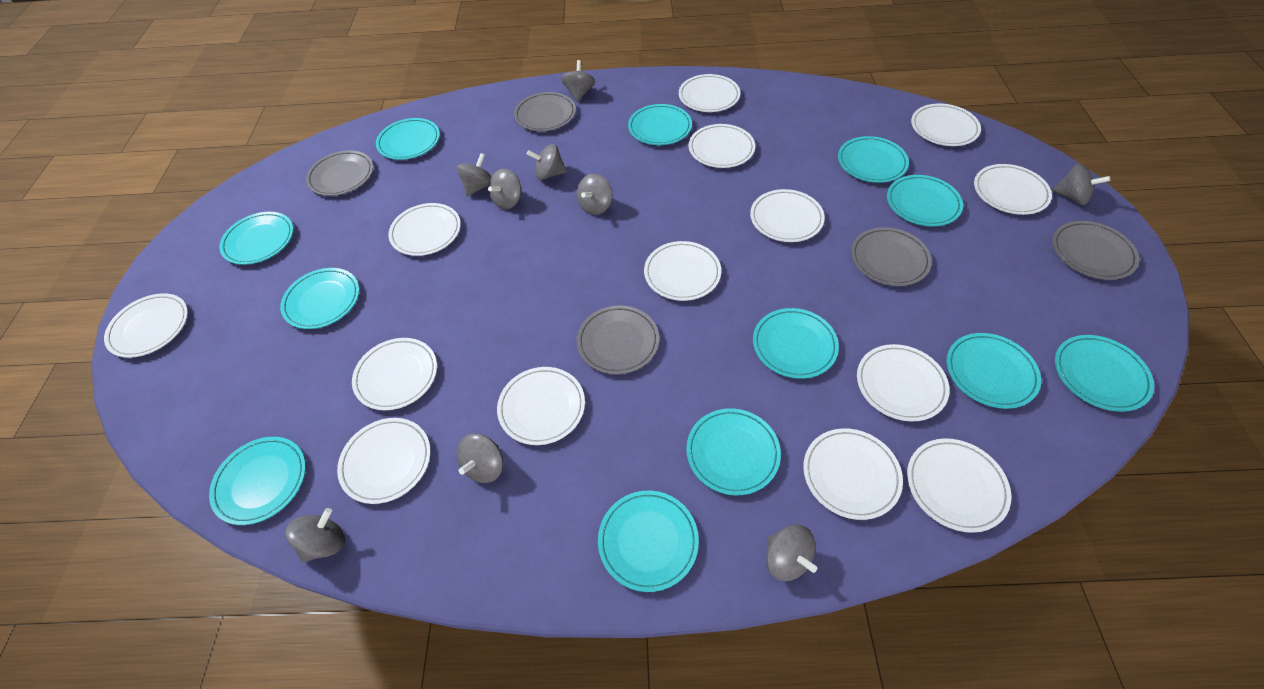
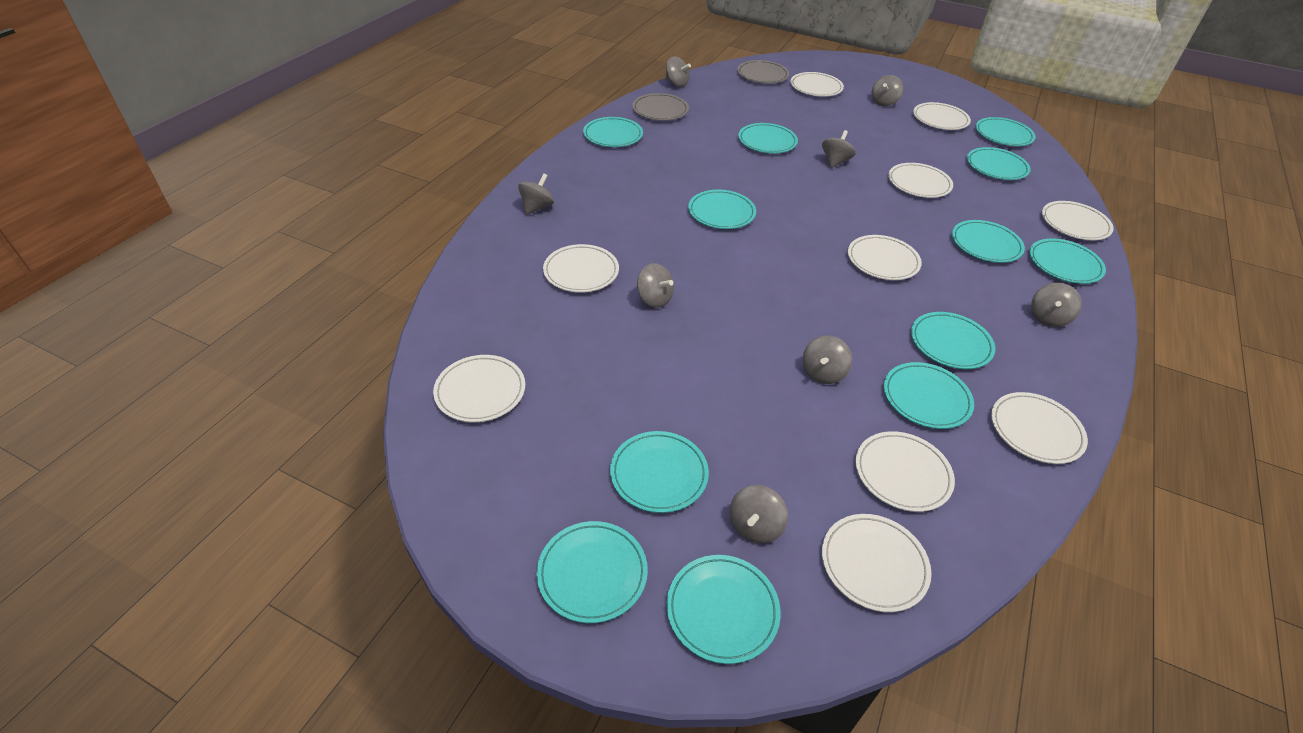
grey plate: [306,150,373,196] [514,92,576,131] [577,305,659,375] [851,227,932,286] [1052,221,1139,280] = 5 -> [632,93,689,121] [737,60,789,84] = 2
grey spinning top: [286,508,345,563] [456,153,492,197] [457,433,503,483] [488,169,521,209] [527,144,567,180] [561,60,595,102] [577,174,612,215] [766,525,817,581] [1052,164,1110,205] = 9 -> [518,173,554,215] [637,263,674,308] [665,56,691,87] [730,485,788,544] [803,335,852,384] [822,130,856,168] [871,75,903,106] [1031,283,1082,327] = 8
white plate: [104,293,188,358] [337,418,431,504] [352,338,437,410] [388,203,461,256] [497,367,585,445] [644,241,721,301] [679,74,740,112] [689,124,755,168] [750,189,825,242] [803,428,903,520] [857,344,949,421] [907,438,1011,533] [911,104,981,146] [974,164,1052,215] = 14 -> [433,355,525,422] [543,244,619,293] [790,72,844,97] [822,514,931,612] [848,235,922,280] [856,431,955,512] [888,163,953,198] [913,102,971,130] [991,392,1088,464] [1042,201,1114,240] = 10

